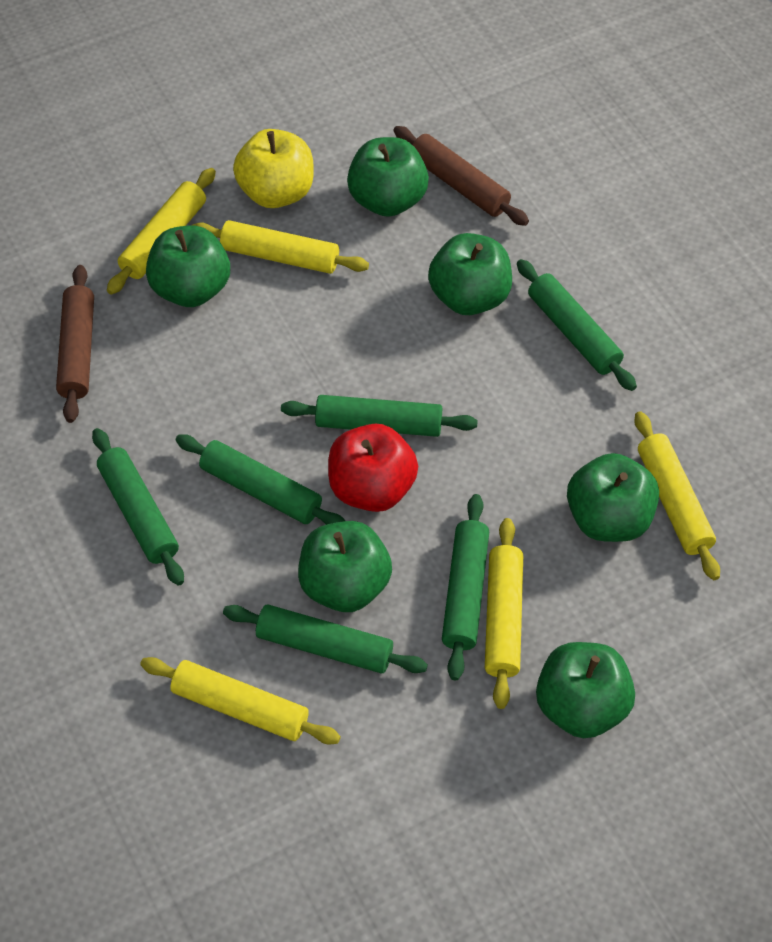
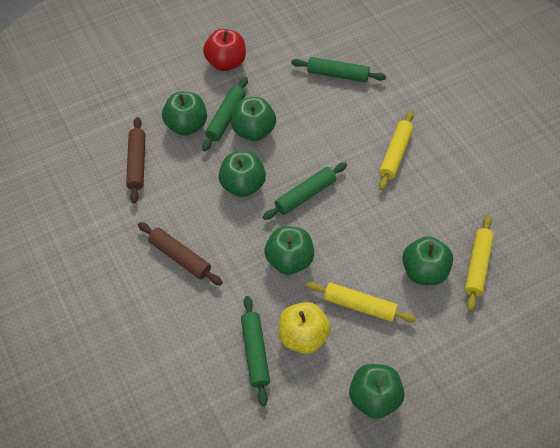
green rolling pin: [92,428,184,586] [176,434,345,525] [223,604,428,674] [281,395,478,437] [442,494,489,680] [517,259,637,391] = 6 -> [202,77,248,151] [241,296,270,406] [263,162,347,220] [291,57,386,82] = 4
yellow rolling pin: [107,168,216,295] [140,657,341,744] [192,220,369,274] [485,518,523,709] [634,411,720,580] = 5 -> [306,282,416,323] [379,111,414,190] [465,215,494,311] = 3

